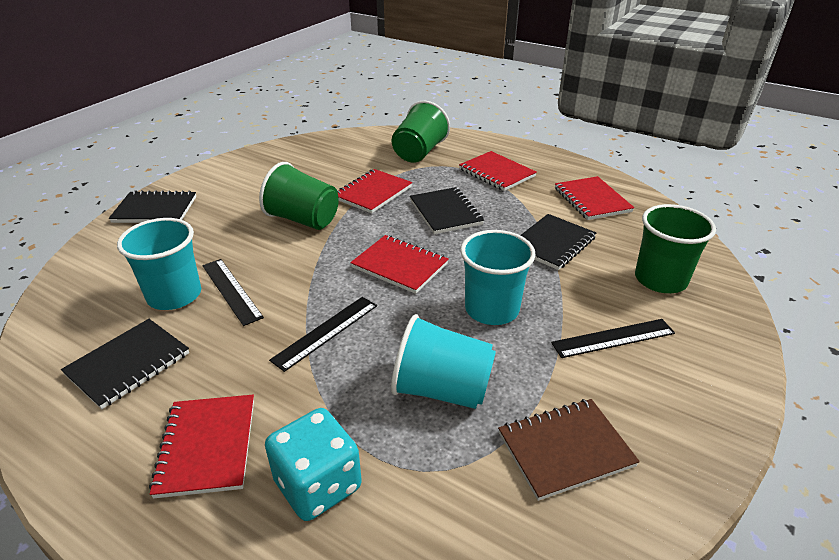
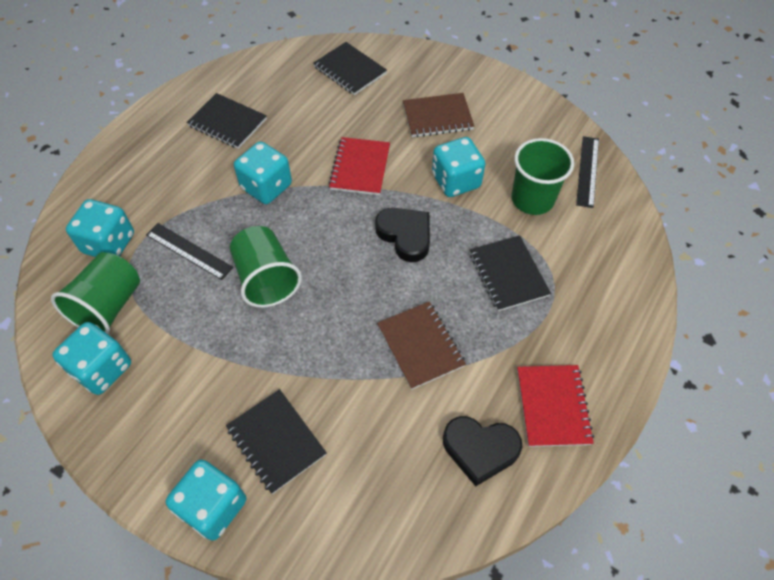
black heart: none = 0 -> [375,208,430,262] [443,416,522,486] = 2
black ruler: [202,259,264,326] [269,297,377,372] [551,319,675,358] = 3 -> [146,223,233,280] [576,136,599,208] = 2
brown notebook: [498,399,640,501] = 1 -> [377,301,466,390] [403,93,474,137] = 2
red notebook: [149,395,254,499] [337,169,412,214] [350,235,448,294] [459,151,537,191] [555,176,634,220] = 5 -> [328,137,390,195] [517,365,594,447] = 2
turquoise cup: [117,218,201,310] [391,314,496,409] [460,230,535,325] = 3 -> none = 0
turquoise dice: [265,408,362,521] = 1 -> [52,322,131,395] [66,199,134,257] [166,460,246,541] [234,141,292,204] [432,137,485,197] = 5

